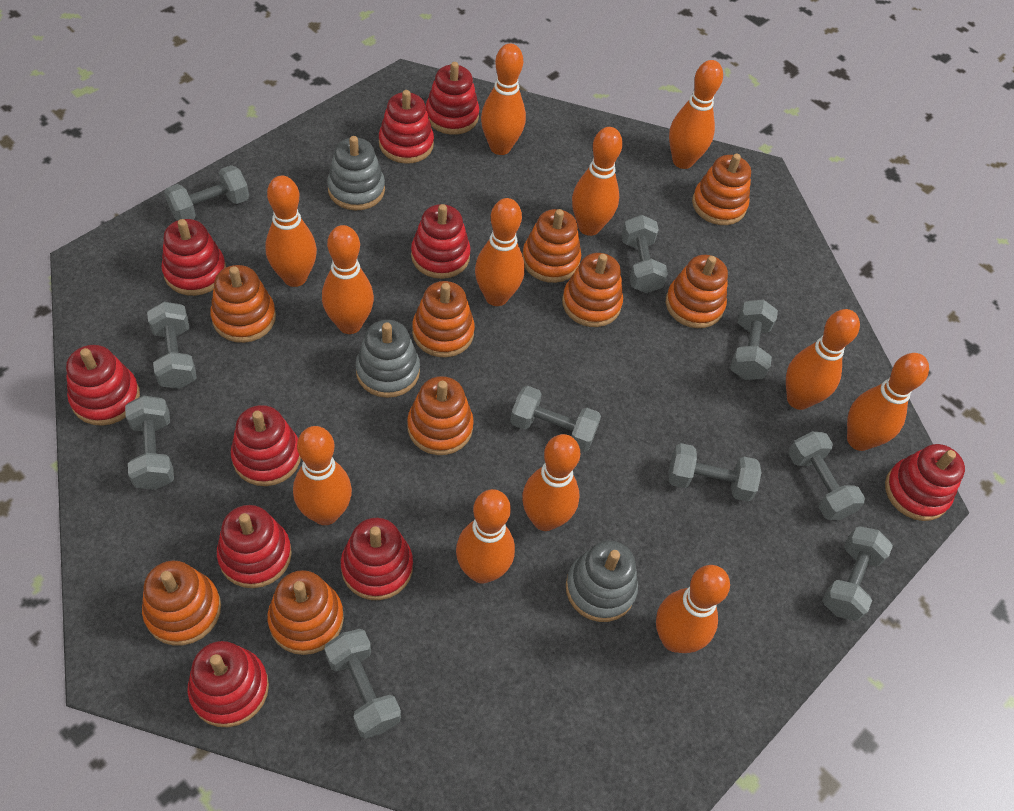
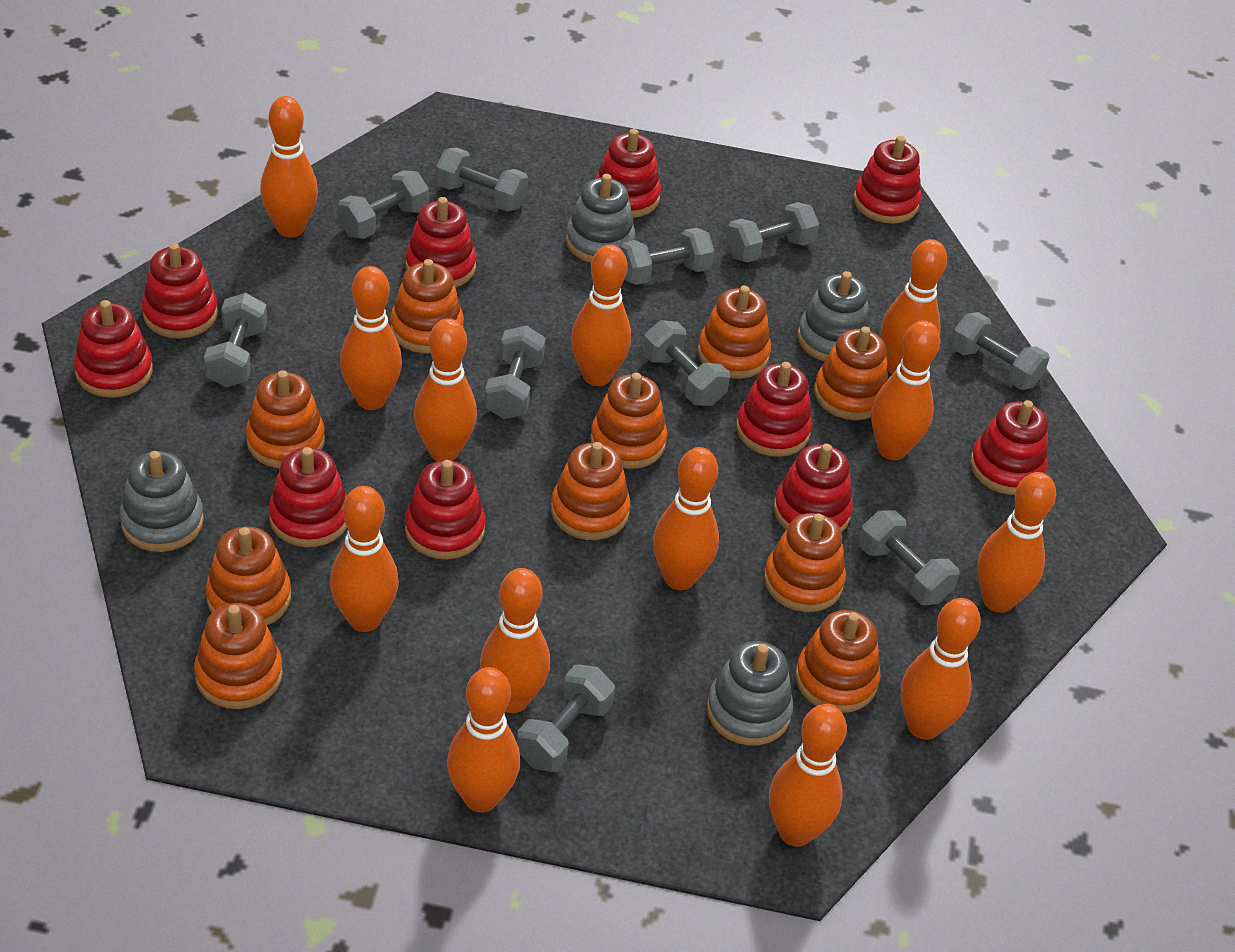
grey stacking toy: [327,136,385,210] [356,320,420,398] [566,540,638,622] = 3 -> [120,451,204,552] [566,174,635,263] [707,641,793,746] [797,271,870,361] = 4
orange bowling pin: [265,176,317,287] [293,426,352,525] [322,225,374,334] [456,489,515,584] [475,198,525,306] [481,43,526,155] [522,434,580,531] [572,127,623,236] [656,565,730,653] [669,60,723,169] [786,309,860,410] [847,353,929,451] = 12 -> [260,96,318,237] [330,486,399,632] [340,266,402,410] [414,318,477,461] [447,667,520,813] [480,568,550,713] [571,245,631,386] [653,447,719,590] [769,704,847,847] [871,320,940,460] [881,239,947,374] [901,598,981,740] [977,472,1056,613] = 13
orange stacking toy: [142,561,221,646] [210,265,276,343] [267,570,344,655] [407,376,474,455] [412,281,475,358] [522,209,581,283] [562,253,623,327] [666,255,728,328] [692,154,751,225] = 9 -> [194,603,283,709] [206,526,291,625] [246,370,325,468] [390,259,464,353] [551,442,630,540] [590,373,667,469] [698,285,771,379] [764,513,846,612] [795,610,881,713] [814,327,888,420] = 10

